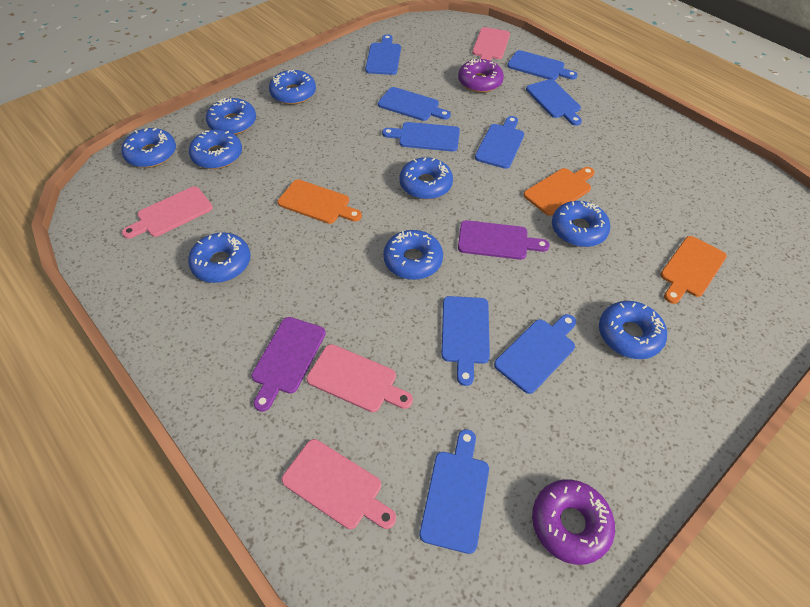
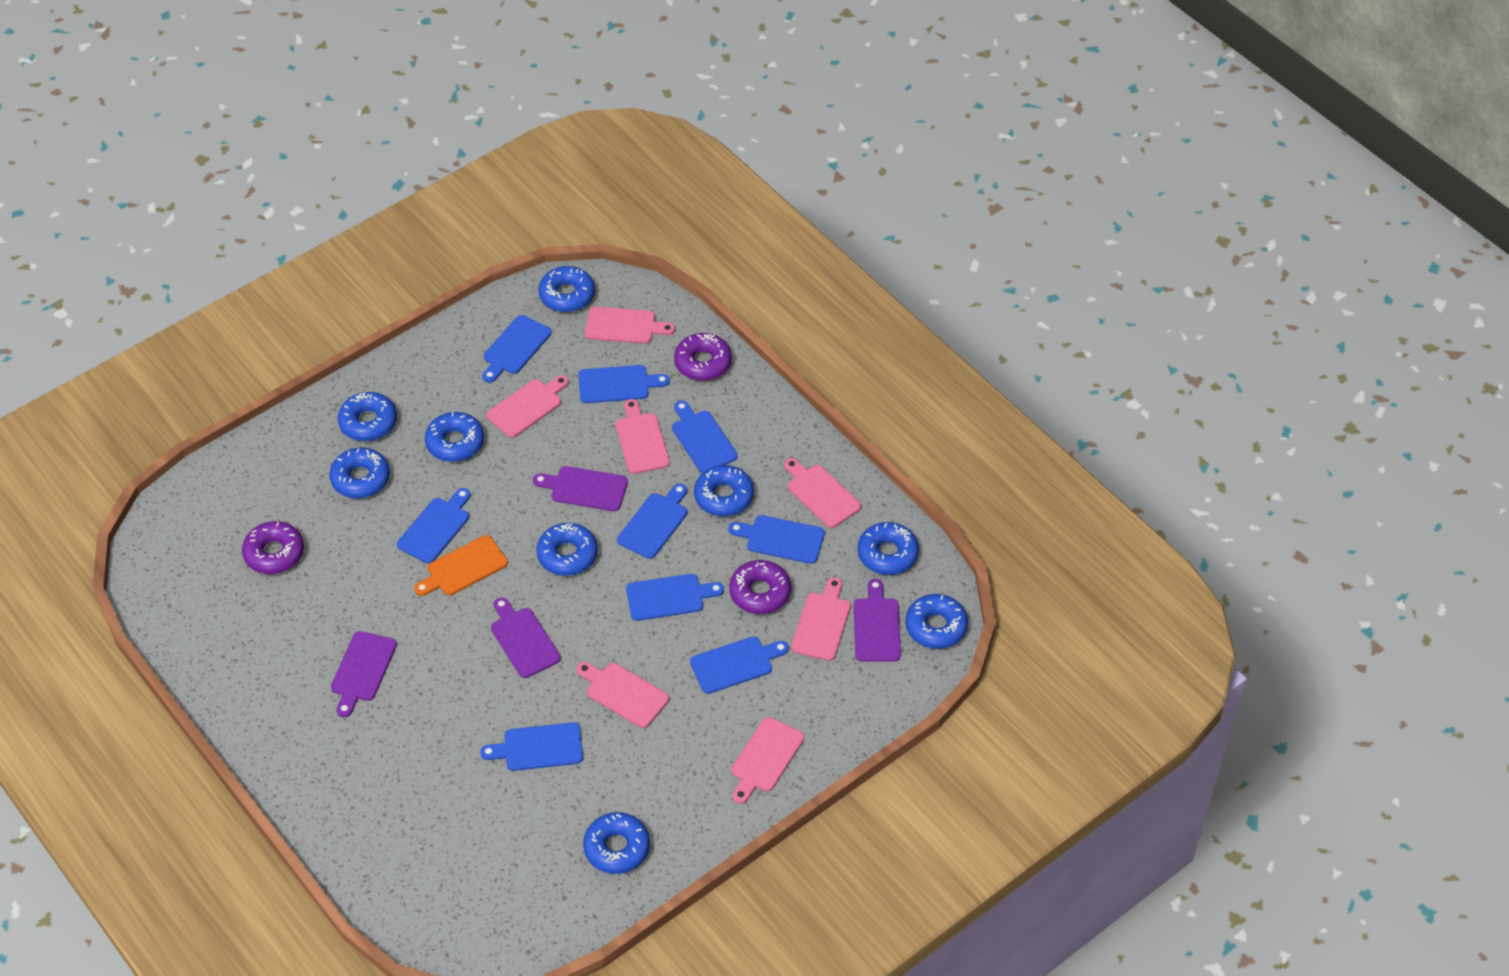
orange cutting board: [278,179,362,224] [523,167,595,216] [660,236,727,304] = 3 -> [414,535,508,596] = 1
pink cutting board: [122,186,213,239] [282,439,396,529] [306,344,413,412] [472,27,510,61] = 4 -> [486,375,569,438] [577,662,669,728] [585,307,675,344] [615,399,670,474] [731,717,804,804] [784,458,861,528] [791,577,851,661] = 7
purple cutting board: [252,317,326,412] [458,220,550,260] = 2 -> [331,631,397,718] [491,597,561,678] [533,466,628,511] [854,579,901,662] = 4
purple donut: [458,58,504,93] [532,479,615,565] = 2 -> [242,521,304,574] [674,333,732,381] [729,560,791,614] = 3

